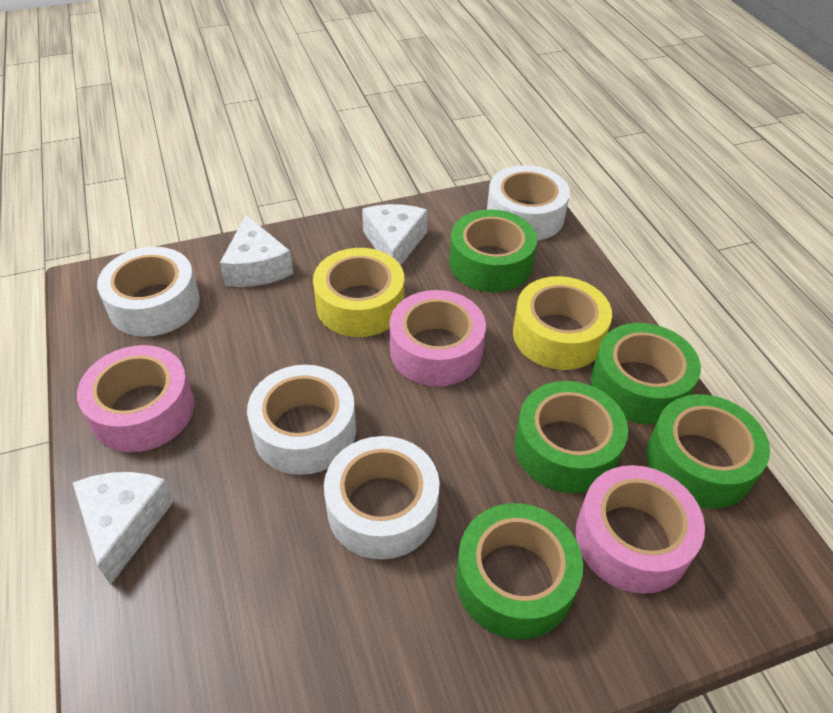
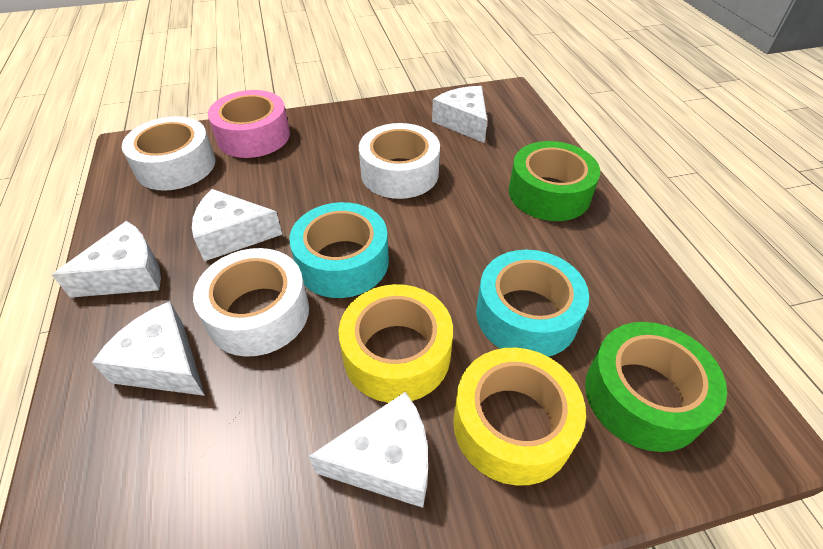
green tape: [449,210,537,292] [456,503,583,639] [515,381,628,493] [591,323,701,424] [646,394,770,509] = 5 -> [509,141,600,221] [585,322,727,452] = 2
pink tape: [77,345,194,452] [389,290,486,387] [576,465,705,594] = 3 -> [208,90,290,158] = 1
turquoise tape: none = 0 -> [289,202,389,298] [476,250,589,357] = 2
white cheese: [73,472,175,585] [220,215,293,287] [362,204,428,266] = 3 -> [51,221,161,298] [92,301,205,396] [192,189,282,261] [309,392,428,508] [432,86,487,143] = 5
white tape: [97,247,200,337] [247,365,356,475] [324,436,440,560] [487,165,570,241] = 4 -> [122,116,216,191] [193,248,309,357] [359,123,440,199] = 3

